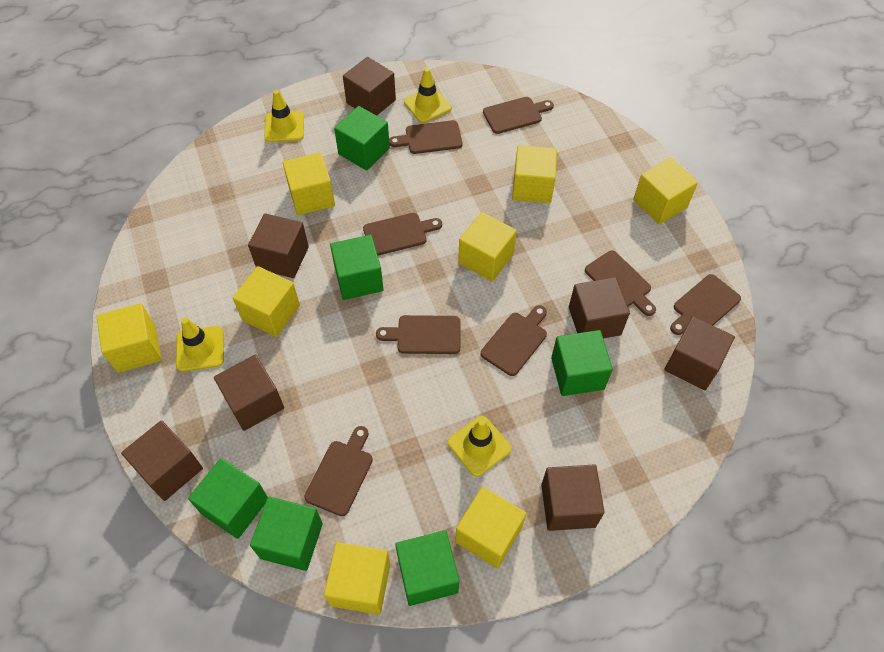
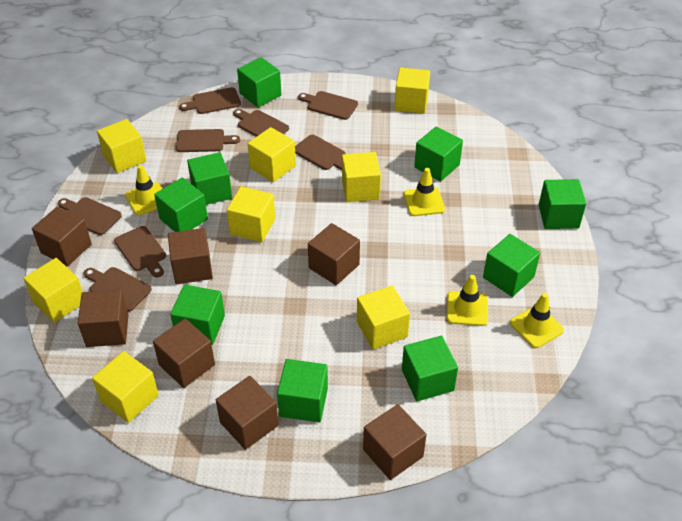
green cube: [188,458,268,539] [250,497,323,571] [330,235,384,300] [334,106,390,171] [395,530,459,606] [551,330,613,396] = 6 -> [154,177,208,232] [170,285,225,345] [187,152,232,205] [237,57,281,107] [277,359,328,422] [402,336,458,401] [414,126,463,182] [483,234,540,297] [539,179,586,229] = 9

